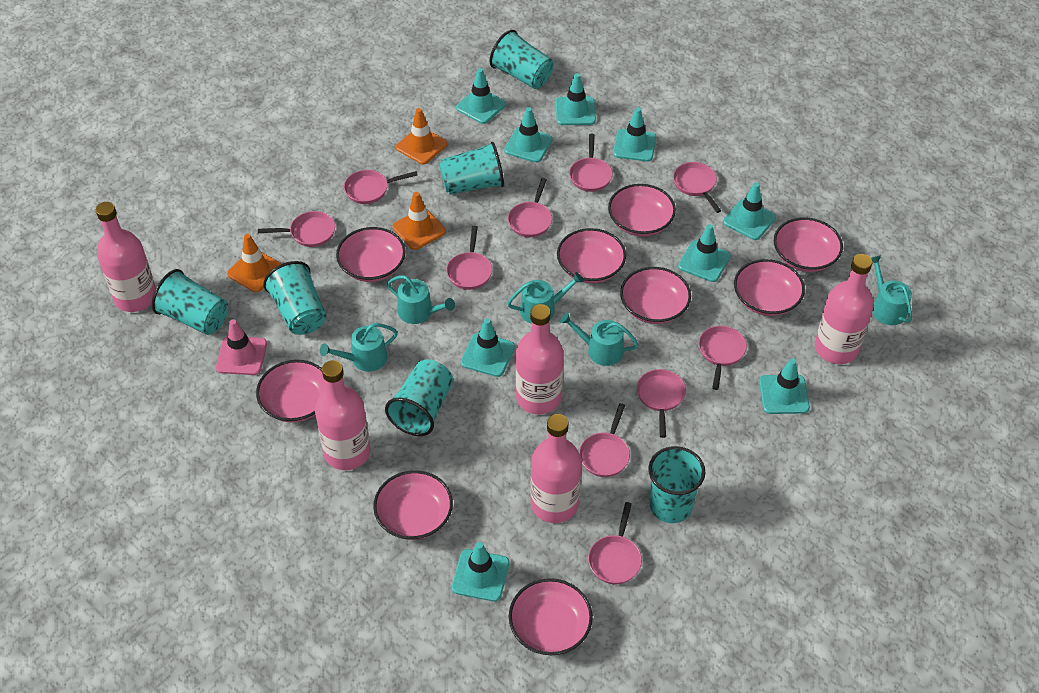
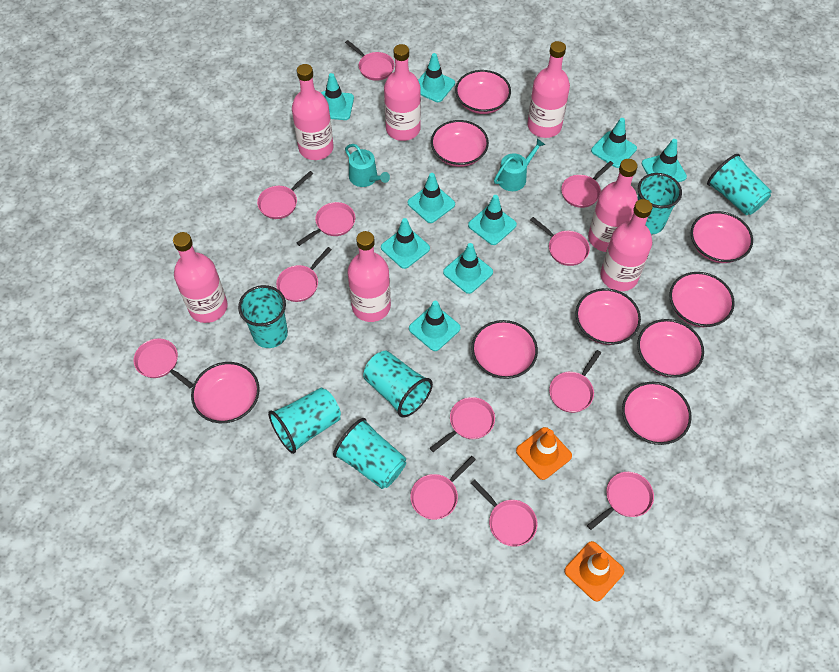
orange traffic cone: [227,234,281,292] [393,192,446,250] [396,108,447,164] = 3 -> [516,427,572,480] [564,541,624,601] = 2
pink bottle: [96,202,156,312] [315,360,370,470] [516,304,563,415] [530,414,581,523] [815,254,874,364] = 5 -> [173,232,228,323] [292,64,334,160] [348,231,391,322] [384,44,421,141] [527,41,570,138] [588,159,638,252] [600,199,653,291] = 7
pink pan: [258,211,335,247] [344,170,418,204] [446,226,492,290] [508,178,552,237] [569,134,613,192] [579,403,630,477] [588,502,642,584] [637,369,686,438] [673,162,721,213] [699,326,747,390] = 10 -> [134,338,193,388] [257,171,313,219] [276,247,332,302] [297,202,355,246] [345,40,394,81] [410,456,476,520] [430,397,495,452] [471,479,538,547] [530,217,590,266] [549,350,601,413] [561,161,614,208] [587,472,654,530] = 12
pink traffic cone: [216,319,267,375] = 1 -> none = 0
turquoise watering can: [320,323,398,372] [387,275,455,324] [507,272,584,324] [560,313,639,366] [871,255,912,325] = 5 -> [345,144,390,187] [494,139,545,191] = 2

